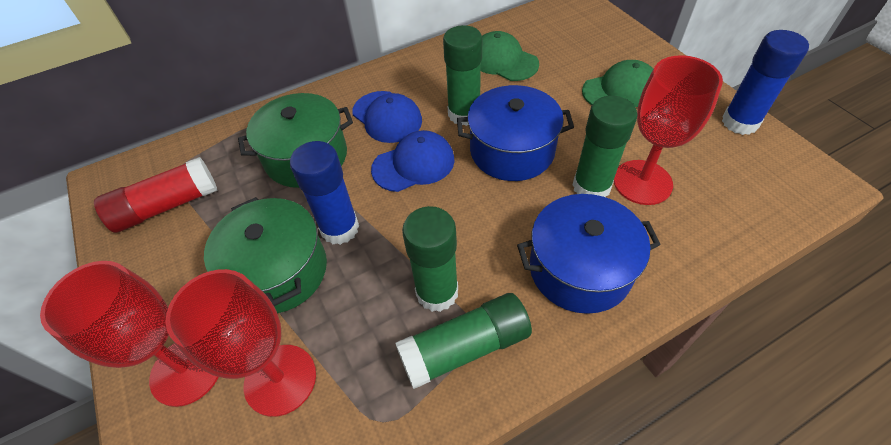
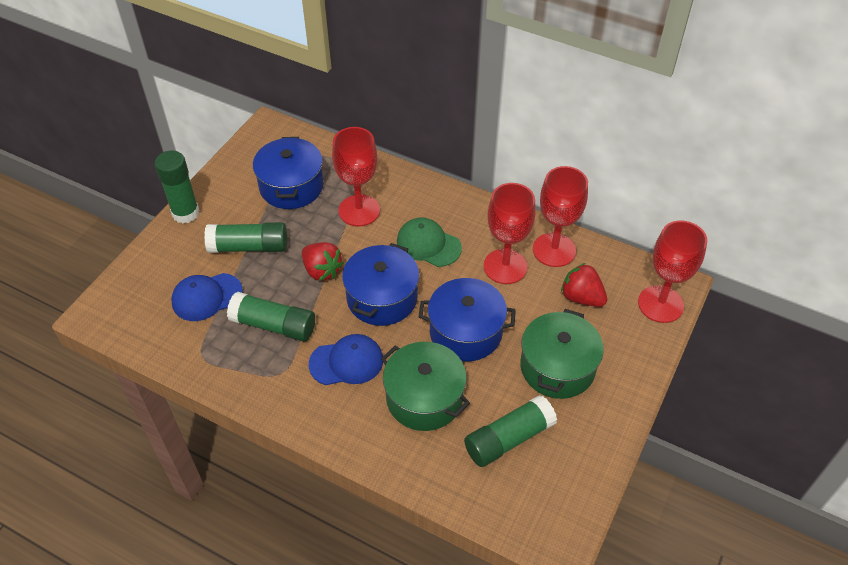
blue glue stick: [290,141,359,245] [722,30,809,135] = 2 -> none = 0
blue pot: [457,85,574,181] [517,194,661,314] = 2 -> [253,137,324,209] [342,243,419,326] [419,278,516,361] = 3
green cap: [481,31,539,81] [582,60,653,107] = 2 -> [397,217,462,267] = 1
red glue stick: [94,157,218,233] = 1 -> none = 0
red goblet: [40,261,219,407] [165,269,316,417] [614,55,723,205] = 3 -> [332,127,380,226] [484,183,536,284] [533,166,588,267] [638,220,707,323] = 4
red strawberry: none = 0 -> [302,242,344,281] [561,263,607,307] = 2

